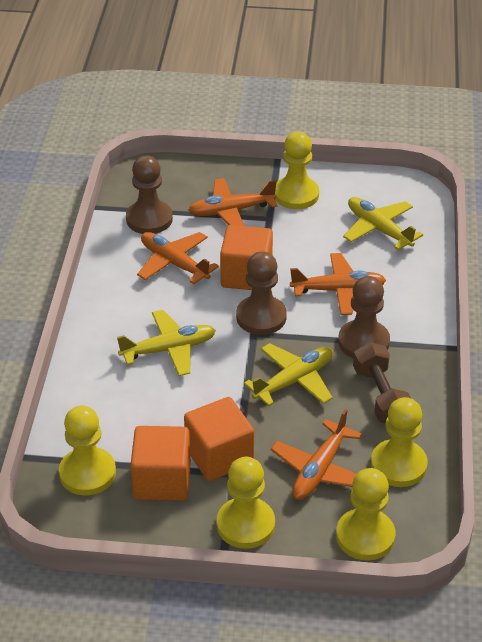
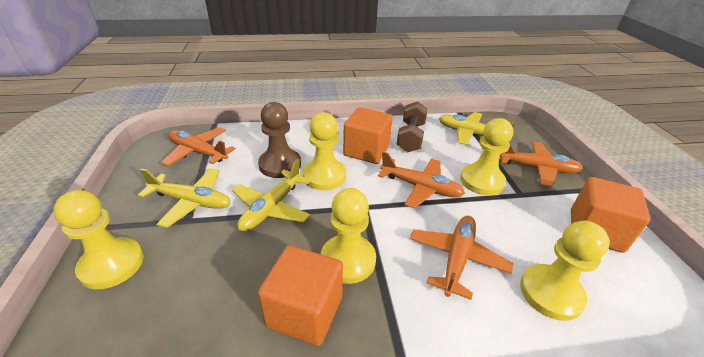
brown pawn: [126,155,173,234] [236,251,287,335] [338,276,390,358] = 3 -> [258,102,301,178] = 1

